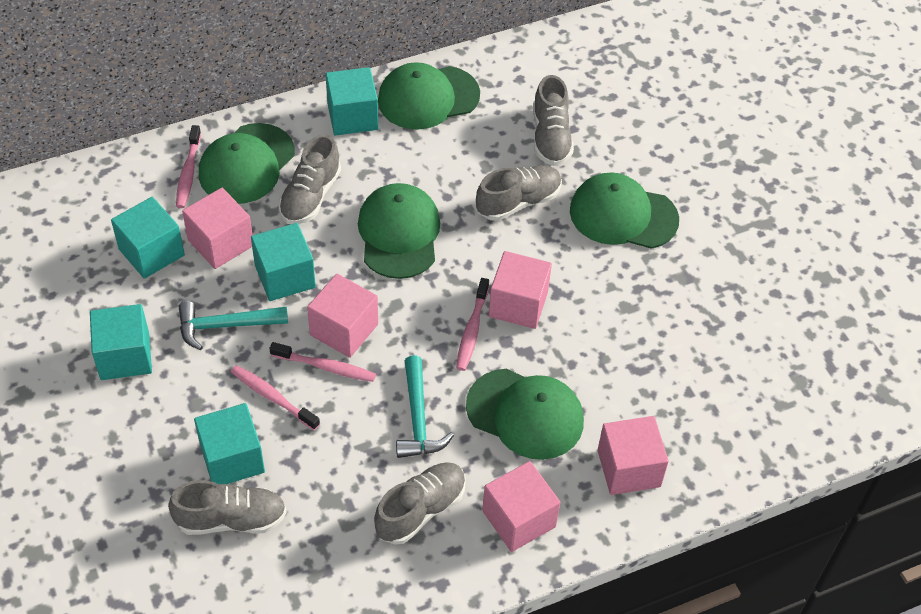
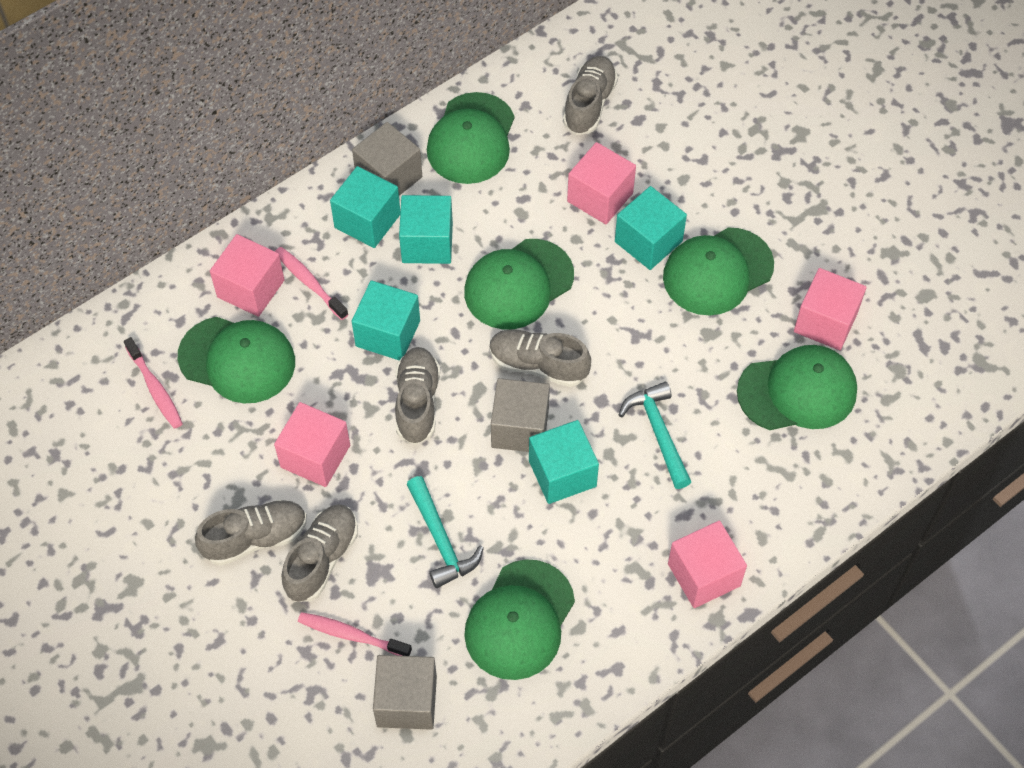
green cap: [199,123,295,204] [358,183,440,279] [378,62,480,130] [466,369,584,460] [570,173,679,249] = 5 -> [178,317,295,403] [427,92,515,184] [464,239,574,329] [464,559,575,680] [663,228,774,315] [737,345,857,430] = 6
grey cube: none = 0 -> [352,122,422,196] [373,655,437,730] [491,378,550,452] = 3
pink toothbrush: [176,125,201,208] [231,365,320,430] [269,342,376,382] [456,278,489,371] = 4 -> [124,337,183,429] [275,247,349,320] [298,612,412,656] = 3

